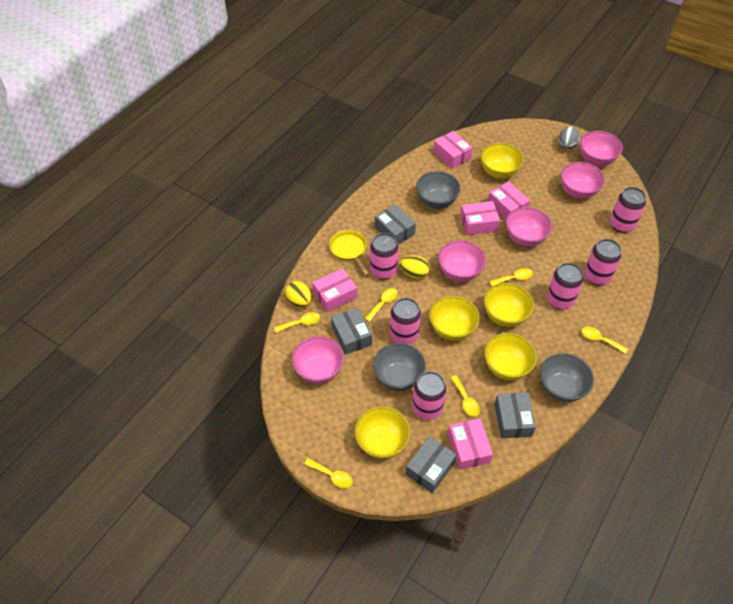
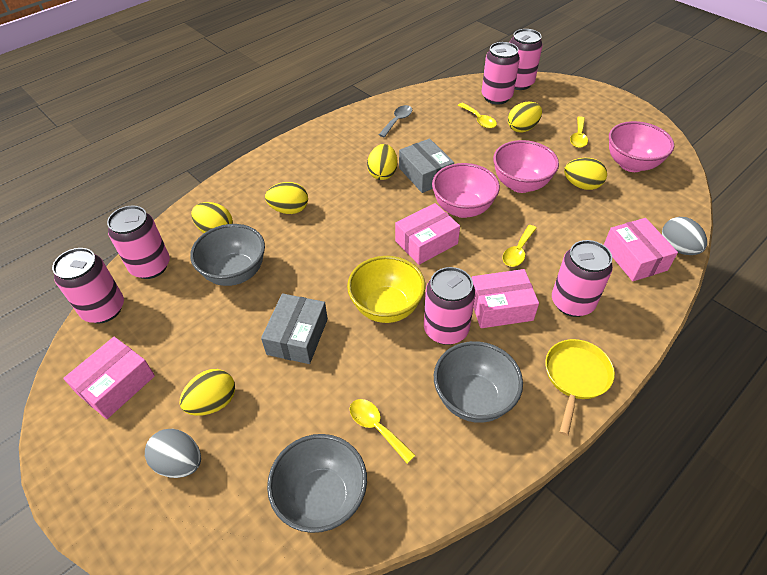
grey box: [331,307,372,355] [375,204,416,244] [406,436,457,493] [495,392,536,438] = 4 -> [261,293,328,364] [399,139,454,193] = 2
grey egg: [559,127,580,149] = 1 -> [145,429,201,478] [662,217,707,255] = 2
grey spoon: none = 0 -> [379,105,412,137] = 1
pink bowl: [292,336,344,384] [438,240,486,282] [506,207,552,247] [561,162,605,199] [580,131,623,166] = 5 -> [432,163,500,218] [493,140,559,193] [609,121,674,172] = 3
pink box: [313,269,357,312] [433,131,473,169] [448,419,493,470] [460,201,500,235] [488,182,530,220] = 5 -> [63,337,155,419] [395,203,460,265] [472,269,539,328] [604,218,678,281] = 4
yellow bowl: [355,406,411,459] [429,296,480,341] [481,143,524,179] [484,283,534,327] [484,333,537,381] = 5 -> [347,256,425,323] = 1
yellow egg: [285,281,312,307] [400,255,430,279] = 2 -> [179,369,235,416] [191,202,233,233] [265,182,308,214] [367,144,397,180] [508,102,542,133] [564,158,607,190] = 6
yellow spoon: [274,312,320,333] [304,458,353,488] [365,288,398,322] [451,375,480,417] [489,268,533,286] [582,327,628,354] = 6 -> [350,399,416,463] [458,103,497,129] [503,225,537,267] [570,116,588,148] = 4

